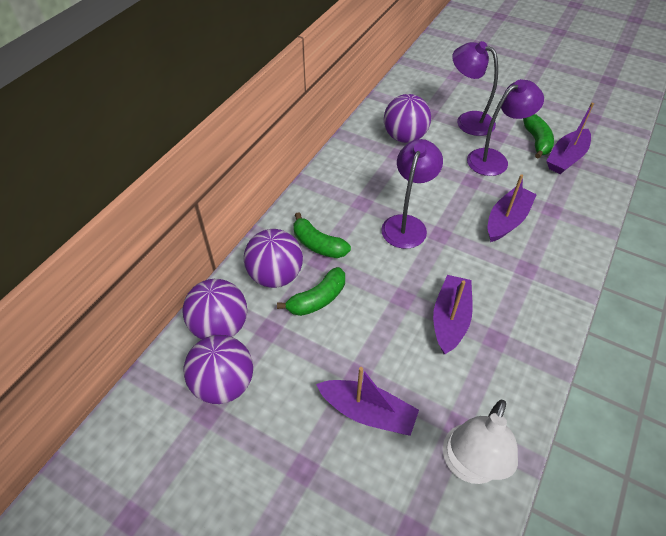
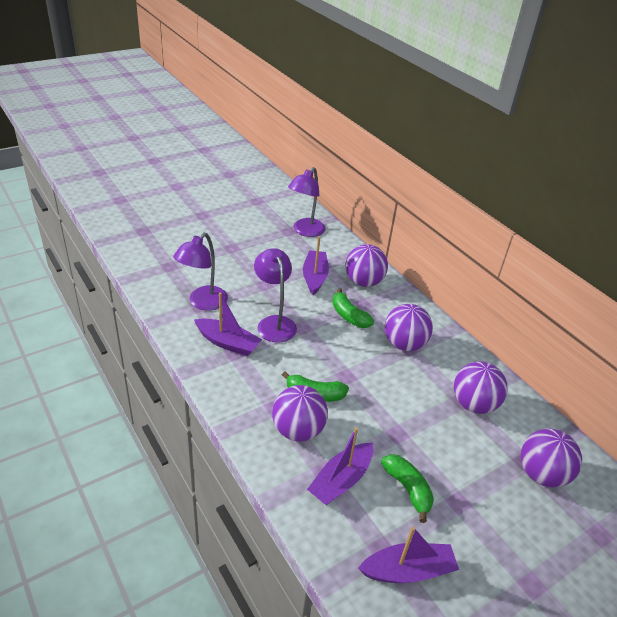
purple ball: [183,279,247,340] [184,335,253,404] [244,229,303,288] [384,94,431,143] = 4 -> [272,385,328,442] [345,244,388,287] [385,304,433,351] [454,361,508,414] [521,428,582,488] = 5
white lamp: [443,400,518,484] = 1 -> none = 0

